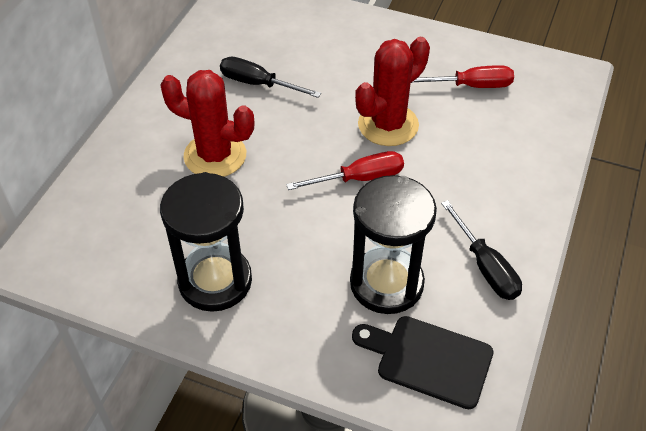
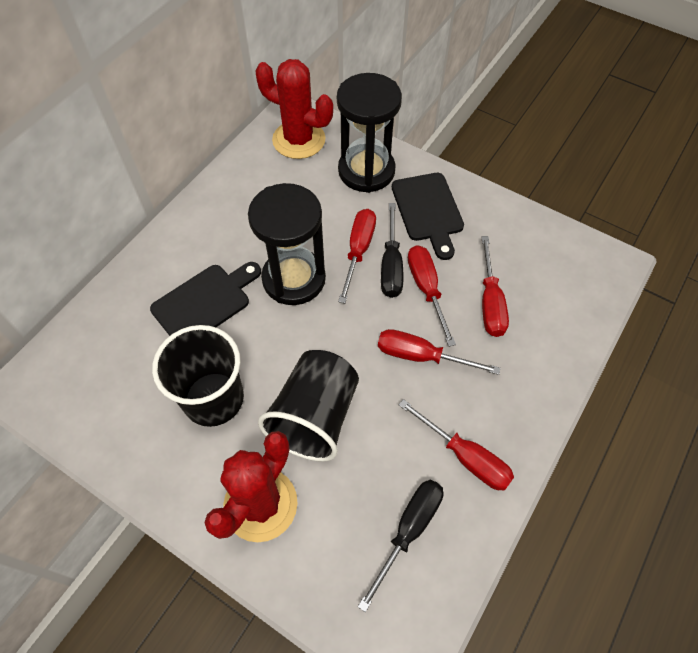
black cup: none = 0 -> [152,325,244,427] [258,350,359,462] = 2
black cutting board: [352,316,493,409] = 1 -> [150,262,261,336] [392,173,464,260] = 2
red screwdriver: [286,151,404,190] [411,65,514,88] = 2 -> [338,209,376,303] [378,329,501,375] [399,399,514,491] [408,245,456,347] [481,236,509,337] = 5

